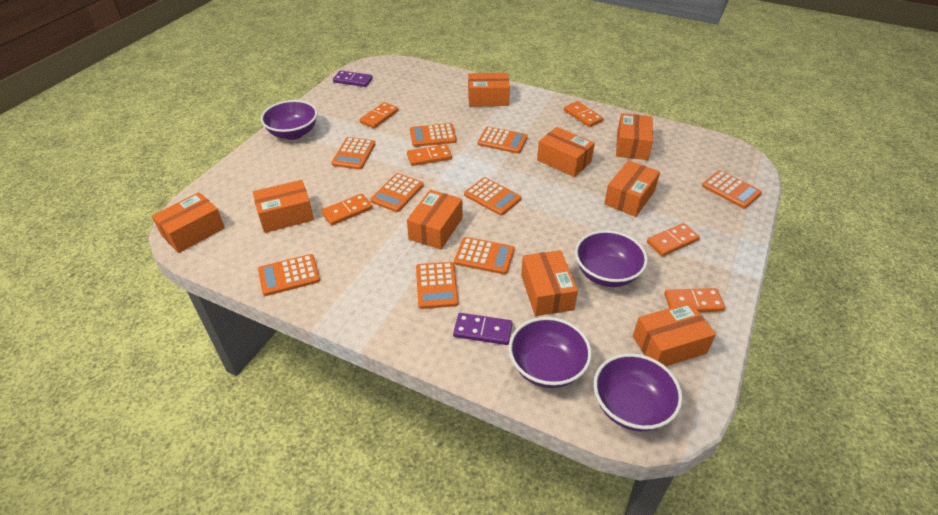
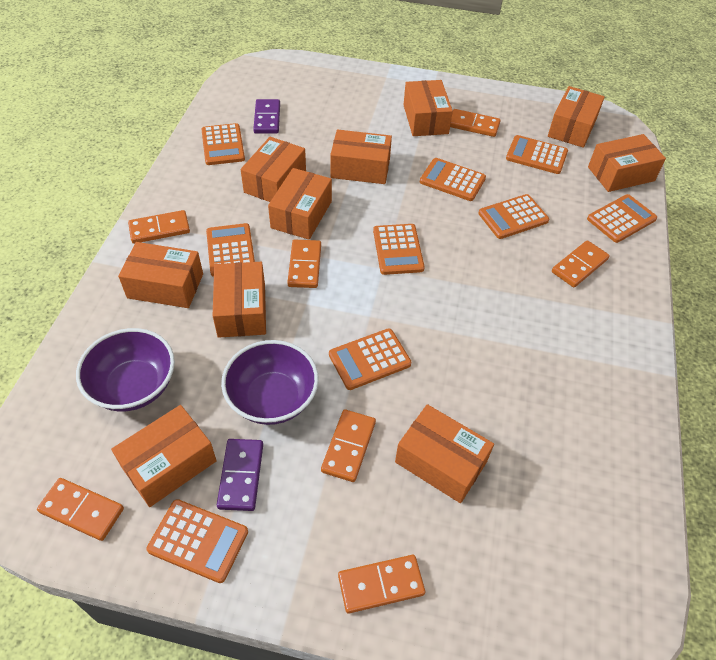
orange box: [152,192,225,253] [253,180,314,233] [407,189,463,250] [468,73,510,107] [521,250,578,316] [537,127,595,177] [604,160,660,217] [616,113,653,160] [633,302,716,366] = 9 -> [111,405,217,507] [118,242,203,308] [213,262,266,338] [241,137,306,202] [268,168,332,239] [330,129,392,184] [395,404,494,503] [404,80,453,136] [548,86,605,148] [588,134,666,192] = 10
orange domino: [321,193,373,226] [360,102,399,128] [407,144,452,166] [564,101,604,127] [647,223,700,256] [664,288,725,312] = 6 -> [37,478,124,541] [128,210,190,244] [287,240,321,288] [321,409,376,482] [338,555,425,613] [450,109,501,137] [552,240,610,287] = 7
purple bowl: [261,100,318,140] [509,317,592,388] [575,230,648,287] [594,353,683,431] = 4 -> [76,328,175,412] [221,340,319,425] = 2

